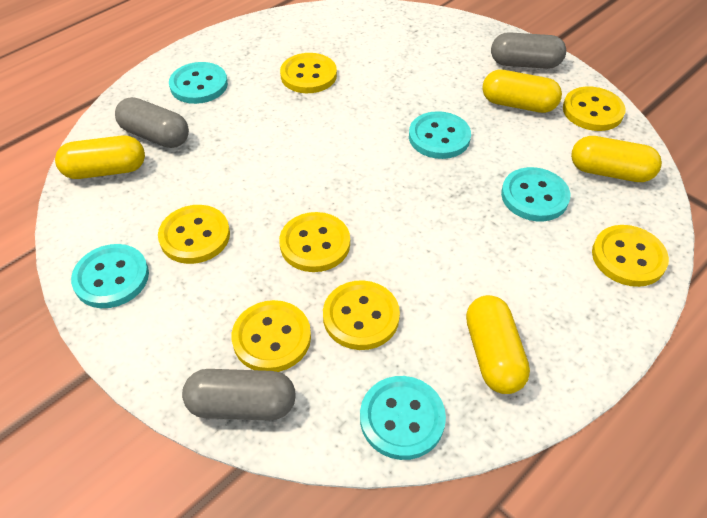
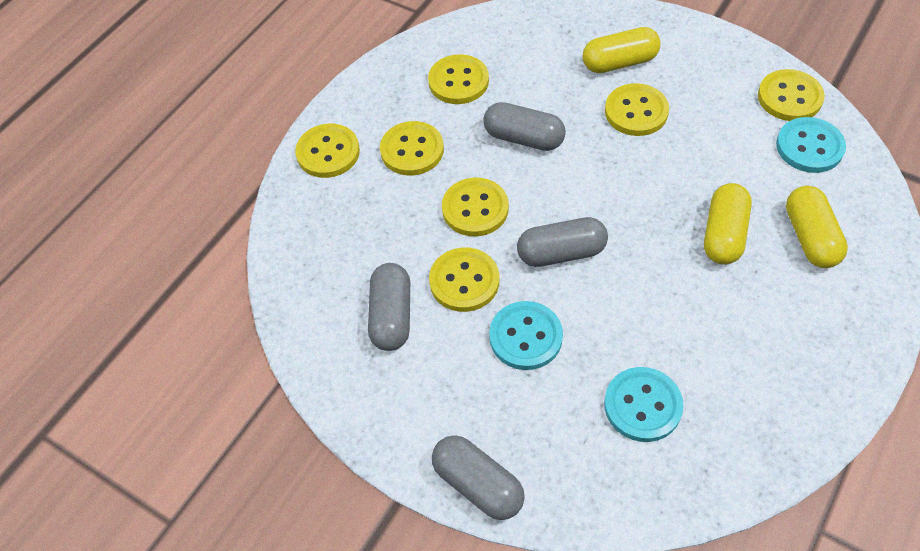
grey capsule: [115,97,189,148] [182,369,296,421] [491,32,566,69] = 3 -> [368,263,410,351] [432,435,525,520] [483,102,566,151] [517,217,608,267] = 4
turquoise button: [71,244,149,308] [169,62,228,104] [360,376,446,460] [409,111,471,159] [501,167,570,221] = 5 -> [489,301,563,370] [604,367,683,442] [776,117,846,173] = 3
yellow capsule: [55,135,145,179] [466,295,530,394] [482,70,562,113] [571,136,662,182] = 4 -> [583,27,661,73] [704,183,752,265] [786,186,848,268] = 3

